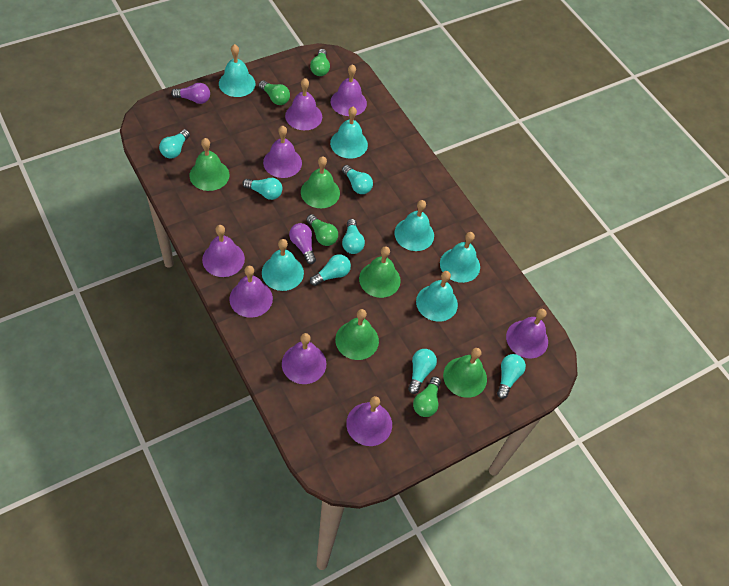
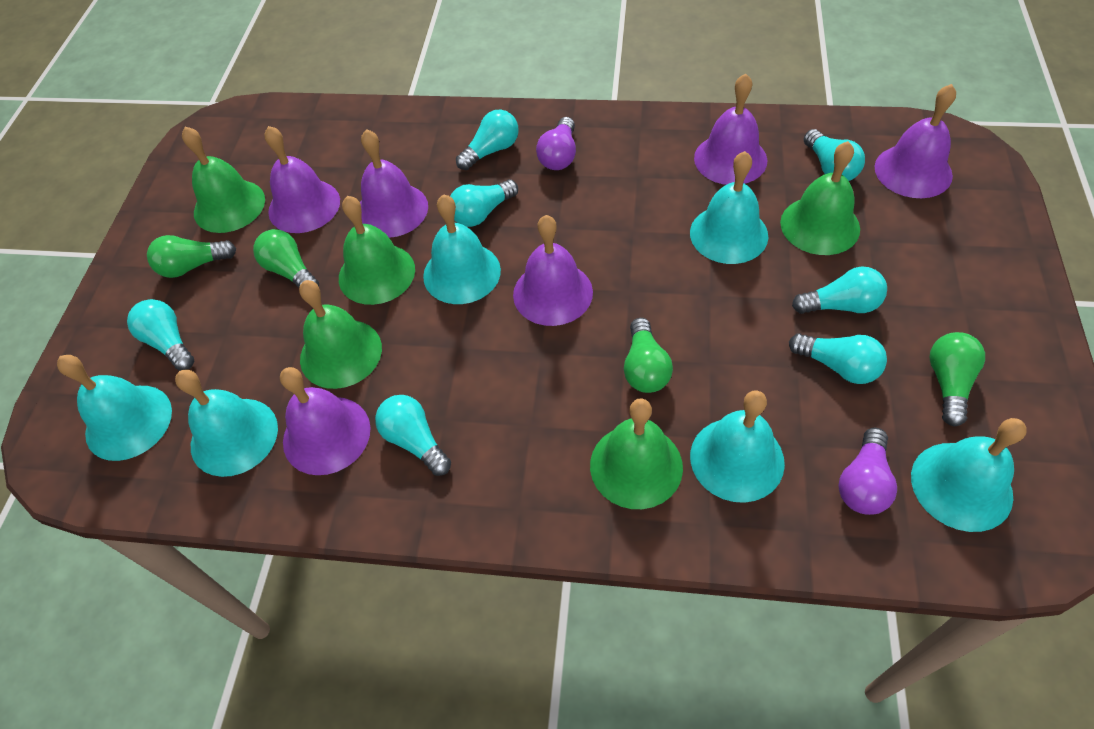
purple bell: [202,225,245,277] [229,266,273,318] [263,126,302,178] [282,333,326,384] [285,78,322,130] [331,64,367,116] [346,396,392,446] [506,309,548,359] = 8 -> [264,126,340,233] [280,367,371,475] [360,129,428,238] [513,215,593,326] [694,73,767,185] [874,84,956,198] = 6

